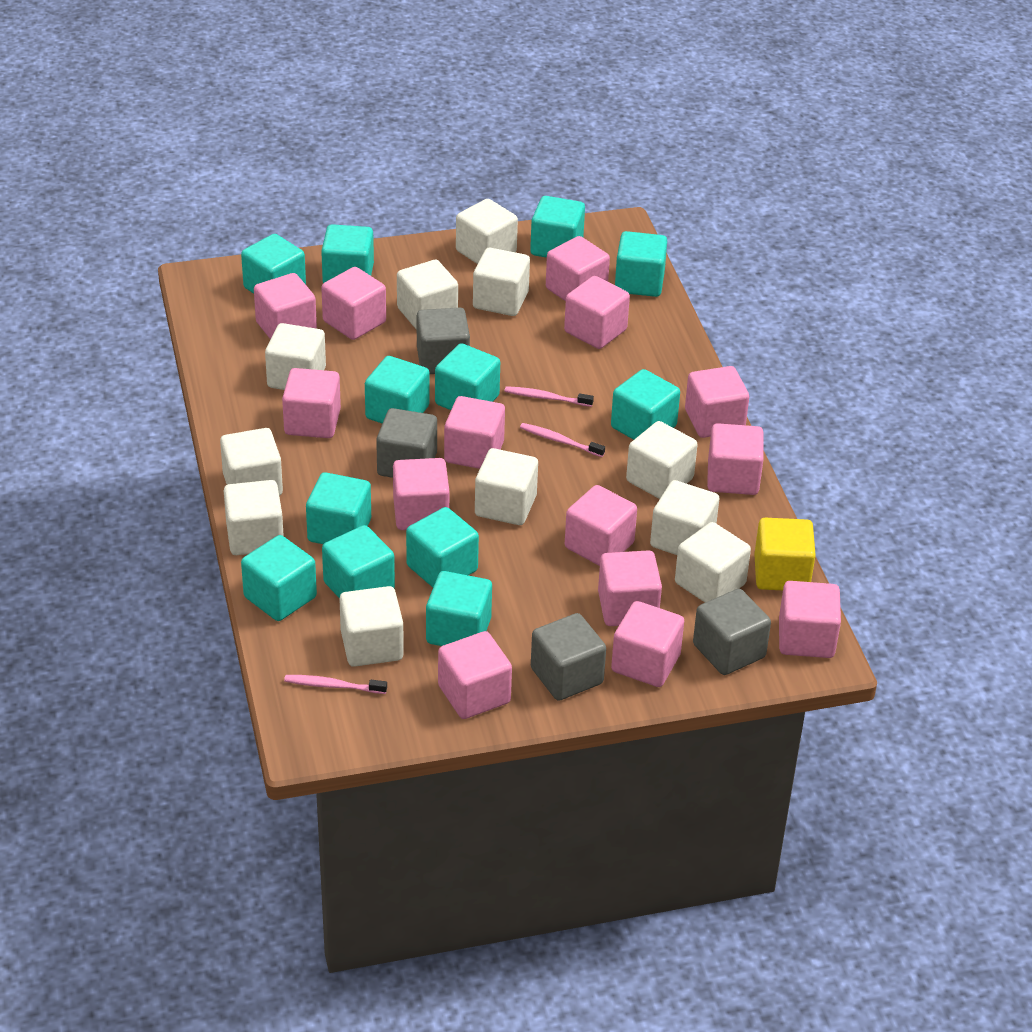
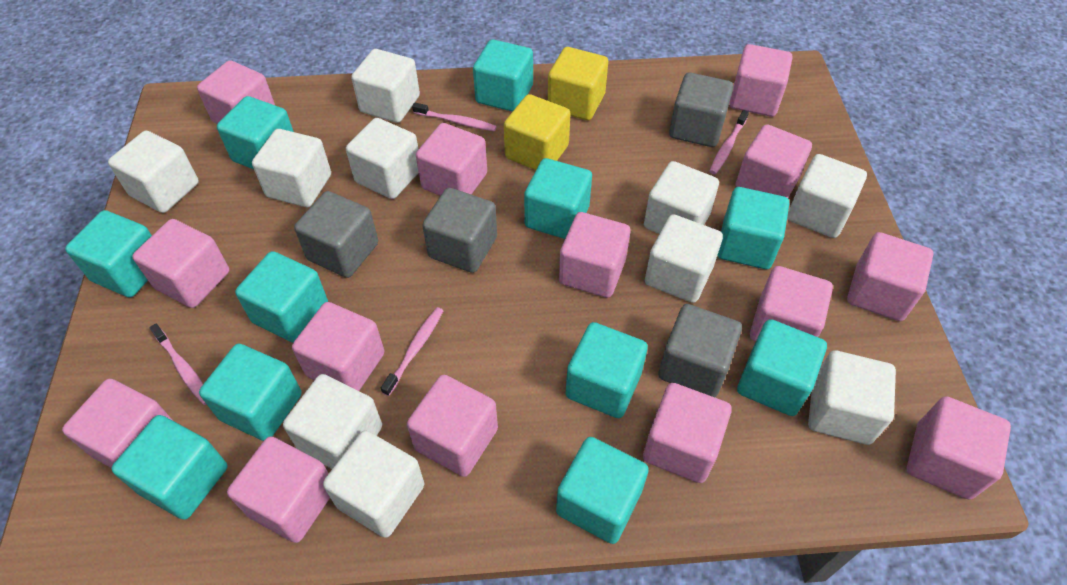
pink toothbrush: [284,675,387,694] [504,386,594,407] [520,423,605,457] = 3 -> [149,323,206,405] [381,307,443,396] [412,103,497,132] [709,110,749,174] = 4
turquoise cube: [241,234,306,294] [241,535,317,621] [306,472,371,544] [321,224,374,283] [322,525,395,599] [365,356,430,423] [406,507,479,587] [426,571,492,646] [435,343,500,410] [530,196,585,258] [611,369,680,440] [615,231,667,297] = 12 -> [65,210,152,297] [112,415,228,520] [199,344,302,441] [217,96,294,169] [235,251,328,343] [473,39,533,112] [524,158,592,239] [556,437,649,544] [566,322,648,418] [717,187,789,269] [737,319,827,416] = 11
white cube: [220,428,283,496] [224,480,284,555] [265,323,326,390] [339,586,404,667] [397,260,458,330] [456,199,518,264] [473,248,530,316] [475,448,538,525] [626,421,698,499] [650,480,720,555] [675,522,751,603] = 11 -> [108,131,199,213] [252,129,331,207] [283,374,382,469] [323,430,424,538] [346,118,419,199] [351,49,420,123] [644,161,719,234] [645,214,723,303] [787,154,867,238] [808,350,896,445] = 10
yellow cube: [754,518,816,590] = 1 -> [504,94,571,170] [548,47,608,121] = 2

